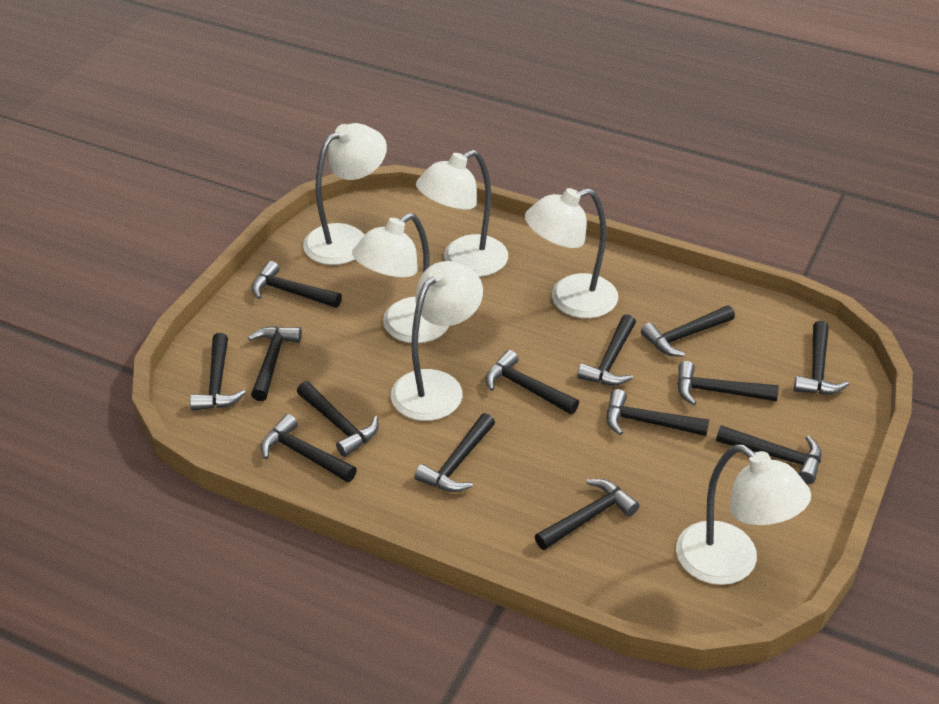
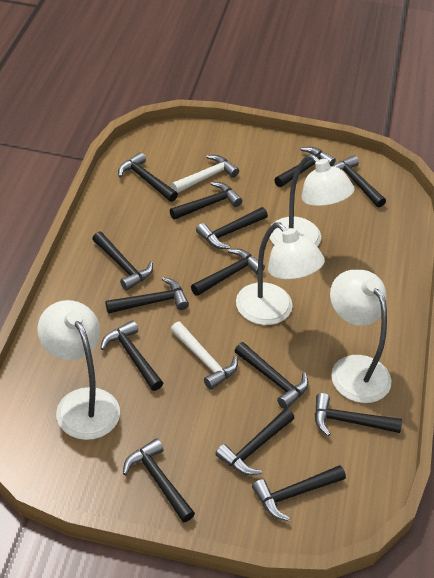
white hammer: none = 0 -> [170,322,238,390] [171,155,239,193] = 2
white lamp: [303,123,387,265] [352,213,449,343] [391,261,483,421] [416,150,508,277] [525,188,618,318] [676,444,811,585] = 6 -> [37,300,120,440] [236,222,325,325] [269,154,355,247] [330,270,391,403] = 4

